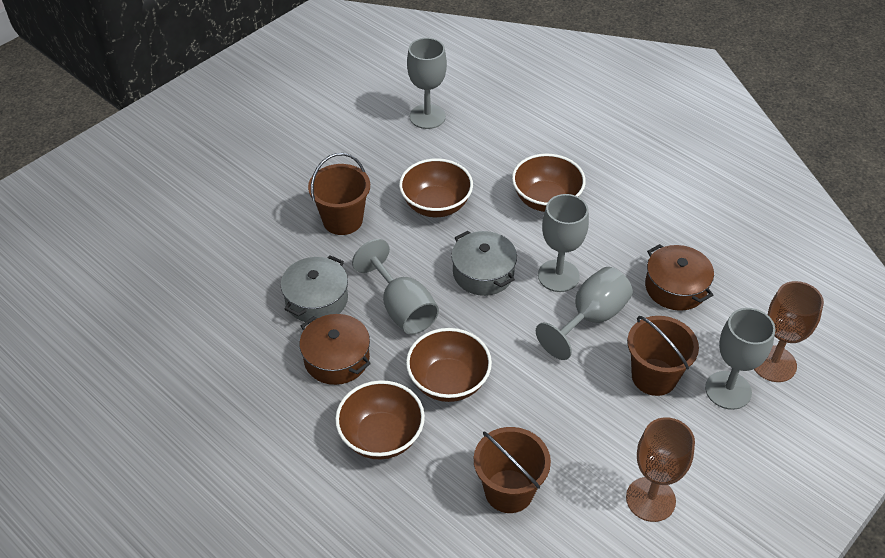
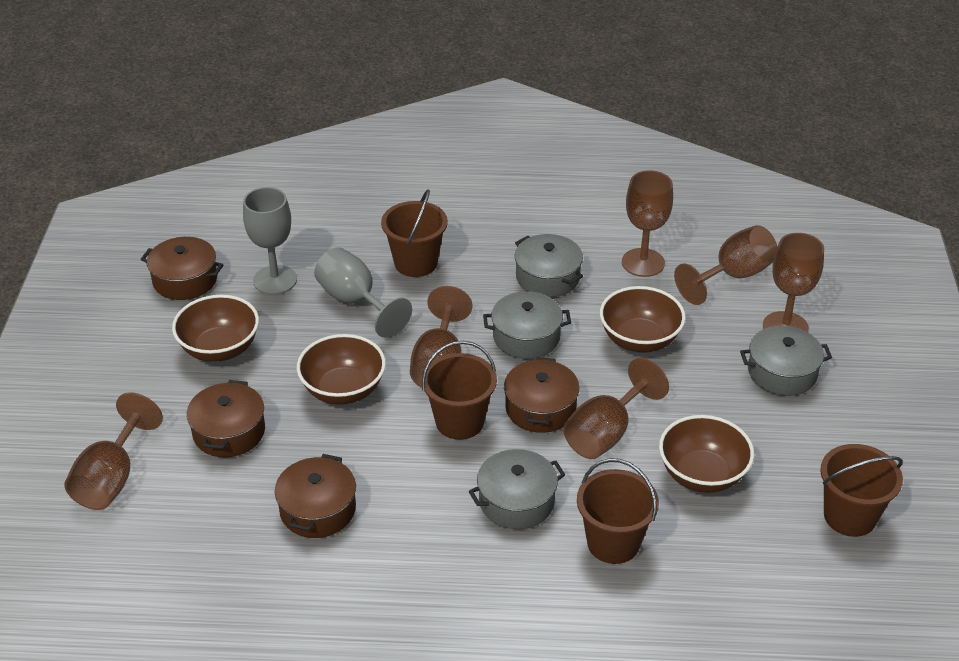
brown bucket: [308,153,370,235] [474,427,551,513] [627,316,699,396] = 3 -> [381,189,448,277] [422,341,497,440] [577,458,659,564] [821,444,903,537] = 4
brown goblet: [626,417,695,522] [754,281,824,382] = 2 -> [64,392,163,510] [410,286,472,388] [563,358,669,459] [622,170,673,277] [674,225,777,305] [763,233,824,332] = 6
brown pot: [299,314,371,385] [645,244,714,311] = 2 -> [141,237,223,300] [187,380,265,457] [275,454,356,538] [504,357,579,433] = 4
grey goblet: [352,239,439,335] [407,38,447,129] [536,267,633,360] [538,194,589,292] [705,308,775,410] = 5 -> [243,187,297,295] [314,247,412,338] = 2
grey pot: [281,255,348,322] [451,231,517,296] = 2 -> [469,449,566,529] [483,291,571,359] [515,234,583,297] [740,326,832,396] = 4

